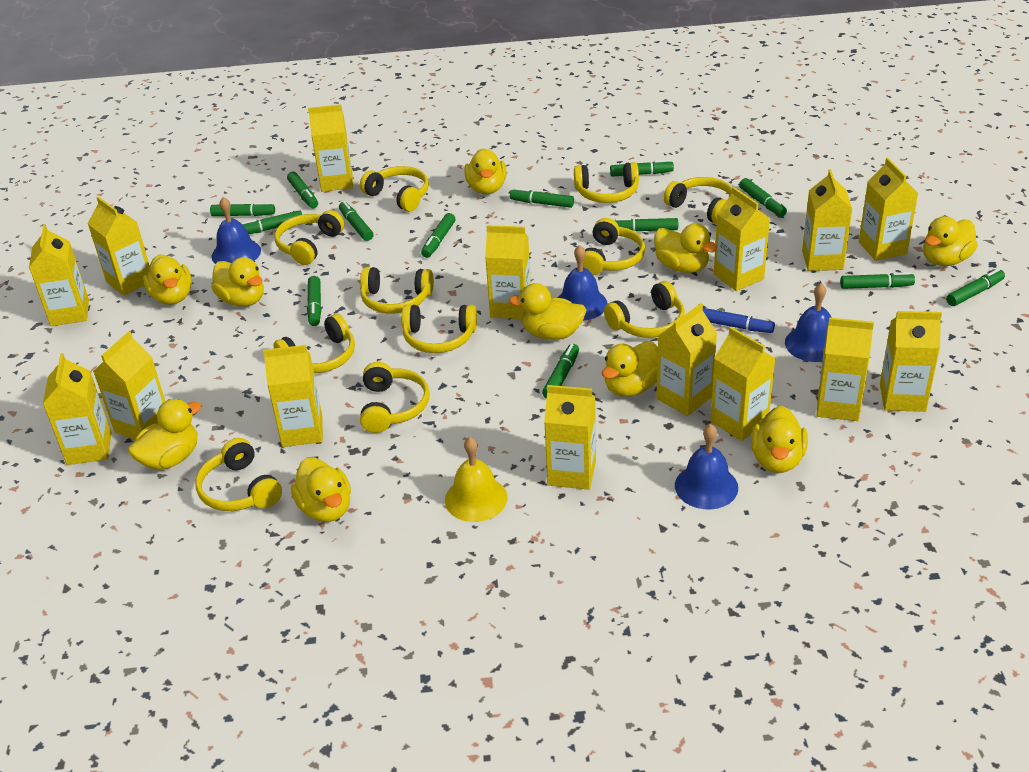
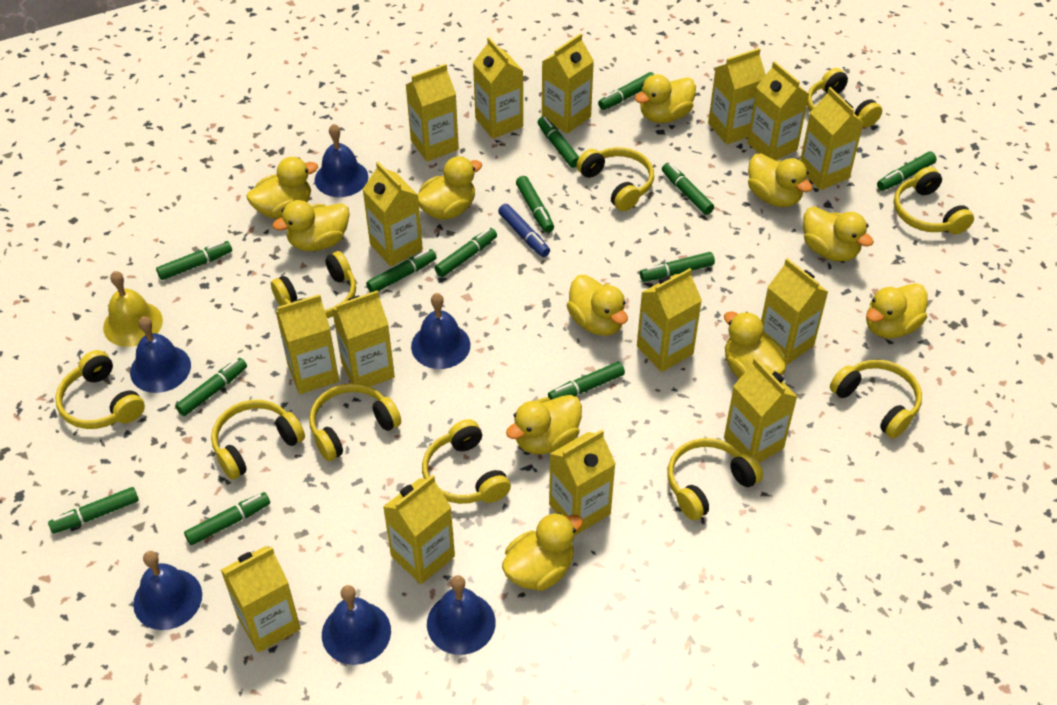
blue bell: [212,197,261,264] [557,245,608,321] [675,424,738,509] [785,283,832,362] = 4 -> [130,316,191,393] [133,551,202,630] [315,124,368,197] [322,585,391,665] [411,293,470,369] [427,575,496,655] = 6
yellow duck: [128,399,201,470] [143,255,192,305] [211,257,264,307] [291,457,351,522] [464,148,507,194] [509,283,587,340] [602,341,658,397] [654,223,717,273] [751,406,808,473] [923,216,978,266] = 10 -> [247,157,318,219] [272,200,350,251] [418,156,482,220] [502,512,583,591] [506,395,582,454] [567,275,628,336] [634,74,696,123] [724,311,786,379] [748,153,813,207] [803,207,874,262] [866,283,928,339] = 11
yellow headphones: [196,438,282,511] [273,314,355,373] [274,210,344,265] [360,166,429,212] [360,267,434,314] [360,362,430,433] [402,305,477,353] [574,162,639,203] [583,218,645,276] [604,281,685,338] [664,177,732,224] = 11 -> [55,350,145,429] [211,400,305,480] [271,251,356,318] [309,383,401,461] [422,419,511,504] [576,147,654,211] [668,438,763,520] [807,68,882,128] [830,360,922,439] [894,167,974,234] = 10

